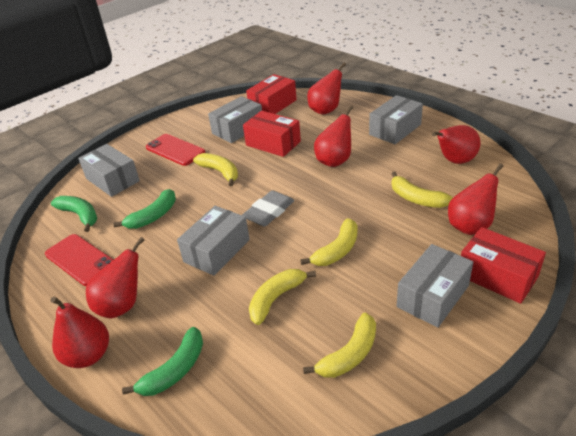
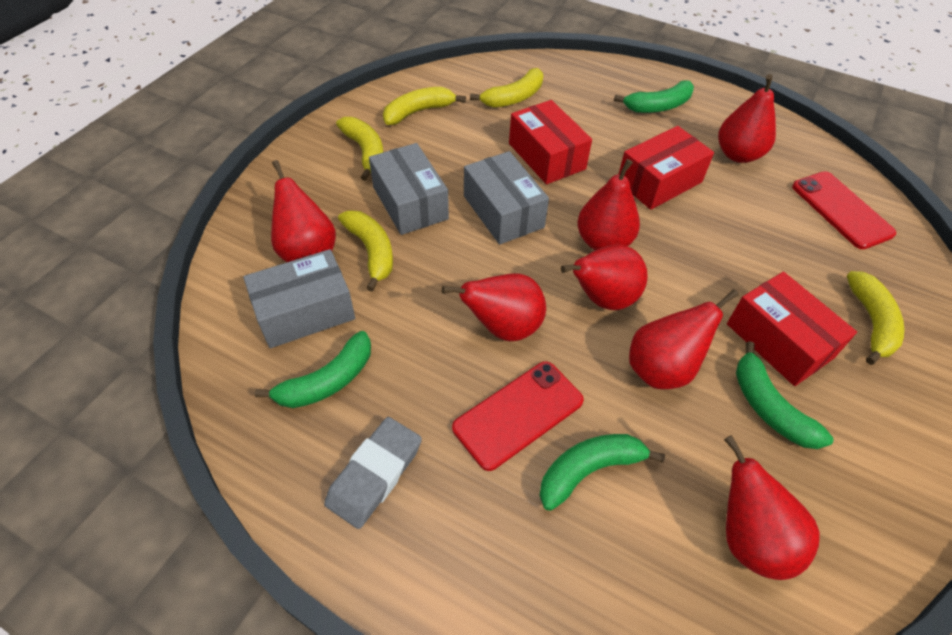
green banana: [51,196,97,232] [113,189,176,229] [122,327,203,396] = 3 -> [255,331,371,408] [539,434,665,511] [614,80,694,113] [736,341,833,449] = 4
grey box: [78,144,140,197] [177,206,250,276] [208,96,262,143] [369,95,423,144] [397,244,473,328] = 5 -> [243,249,355,348] [369,143,449,235] [464,151,549,245] = 3
red pear: [50,297,109,368] [86,237,144,318] [307,62,346,115] [314,105,353,167] [432,125,481,164] [448,163,503,235] = 6 -> [271,160,336,262] [442,273,546,342] [560,244,648,310] [577,159,640,250] [629,289,739,389] [718,74,776,163] [724,435,820,580] = 7

